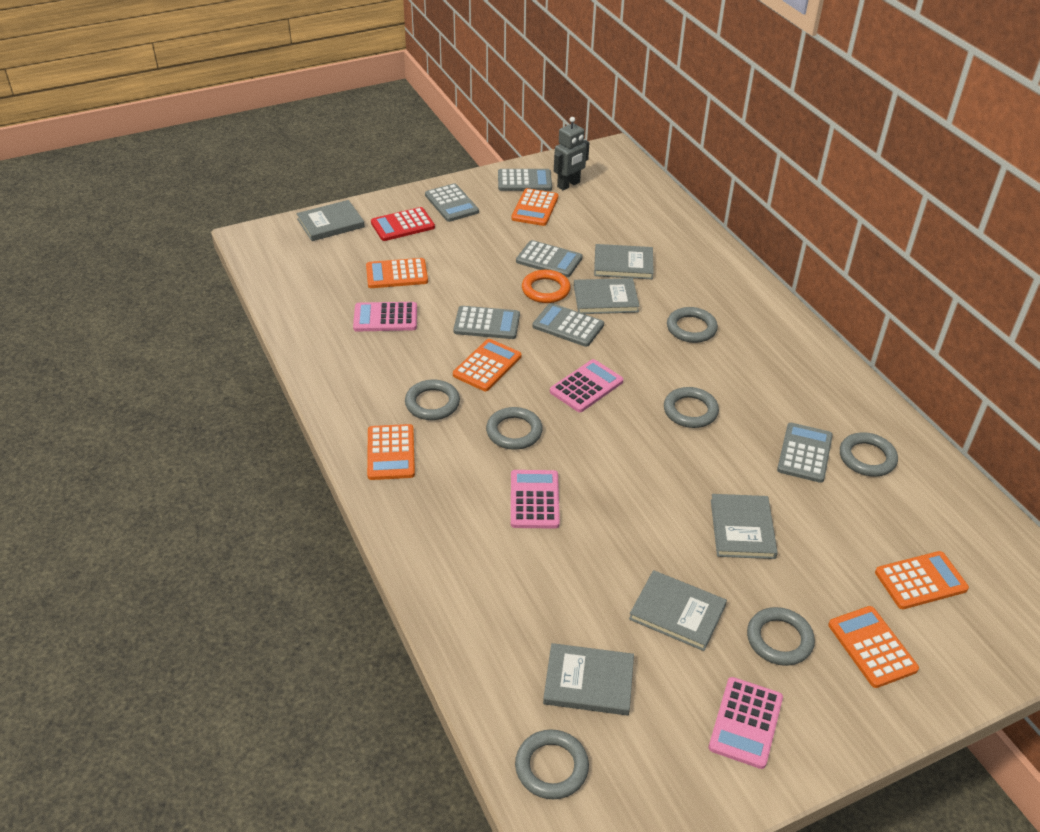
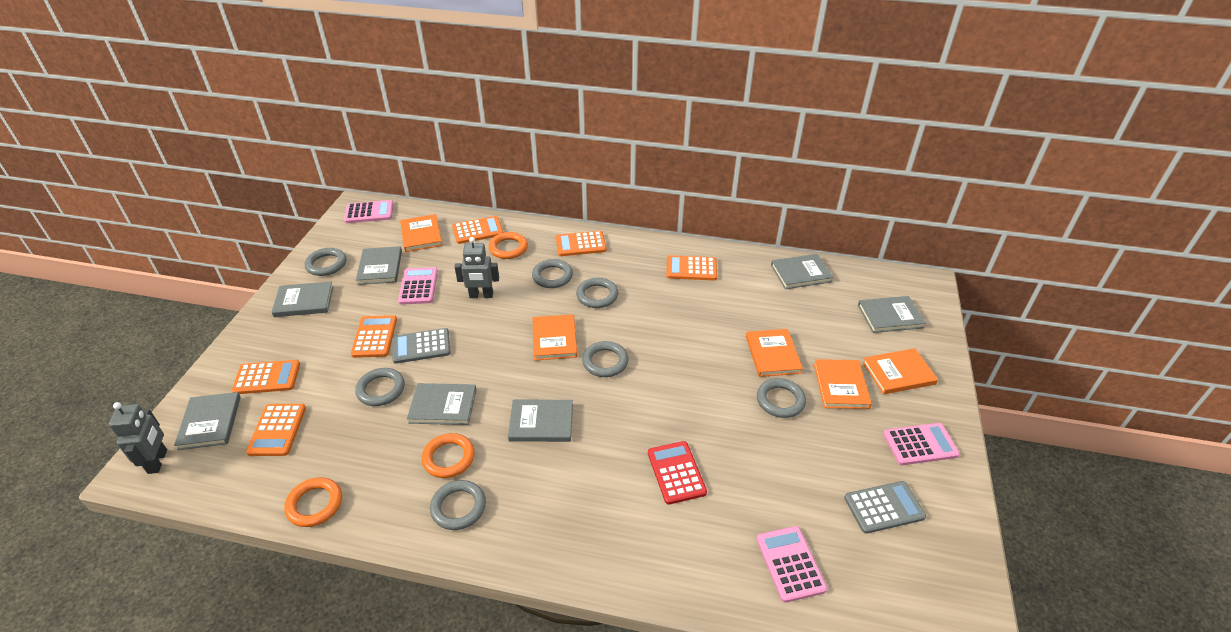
grey book: [296,200,365,241] [543,643,634,715] [574,278,640,314] [594,244,654,279] [629,570,727,651] [711,494,778,559] = 6 -> [174,392,241,450] [272,281,334,317] [356,246,402,285] [407,383,477,425] [508,400,573,442] [771,254,833,289] [858,296,926,333] = 7
grey calculator: [425,183,479,222] [454,306,520,339] [498,169,552,191] [516,240,583,277] [532,303,604,347] [777,423,833,483] = 6 -> [392,328,451,364] [844,481,926,534] = 2
grey robot: [554,117,589,190] = 1 -> [109,402,167,474] [455,237,499,298] = 2
orange book: none = 0 -> [400,214,442,252] [533,314,577,361] [746,329,803,377] [814,359,872,409] [862,348,938,394] = 5
orange ring: [522,270,571,303] = 1 -> [284,477,342,527] [422,433,475,478] [489,232,528,259] = 3

